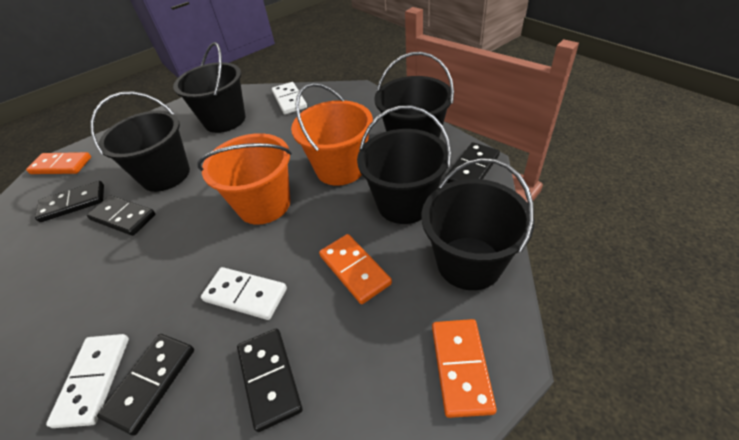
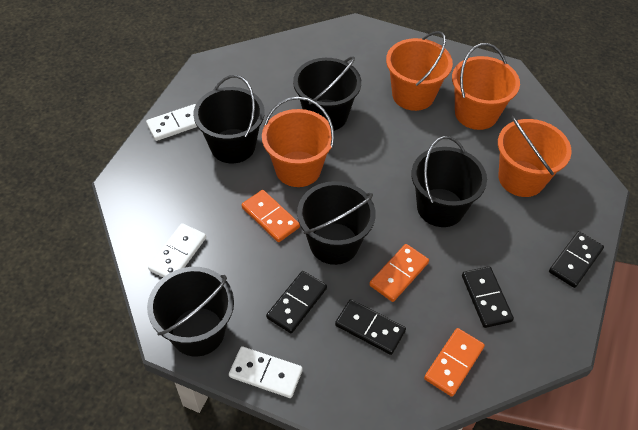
black domino: [35,181,104,222] [87,195,155,236] [97,334,194,436] [237,328,302,432] [445,142,500,183] = 5 -> [266,271,327,333] [335,299,406,355] [462,266,514,328] [549,231,604,288] = 4
orange bucket: [198,133,292,225] [291,83,373,186] = 2 -> [262,97,334,187] [386,31,453,111] [452,43,520,130] [498,115,572,197] = 4

